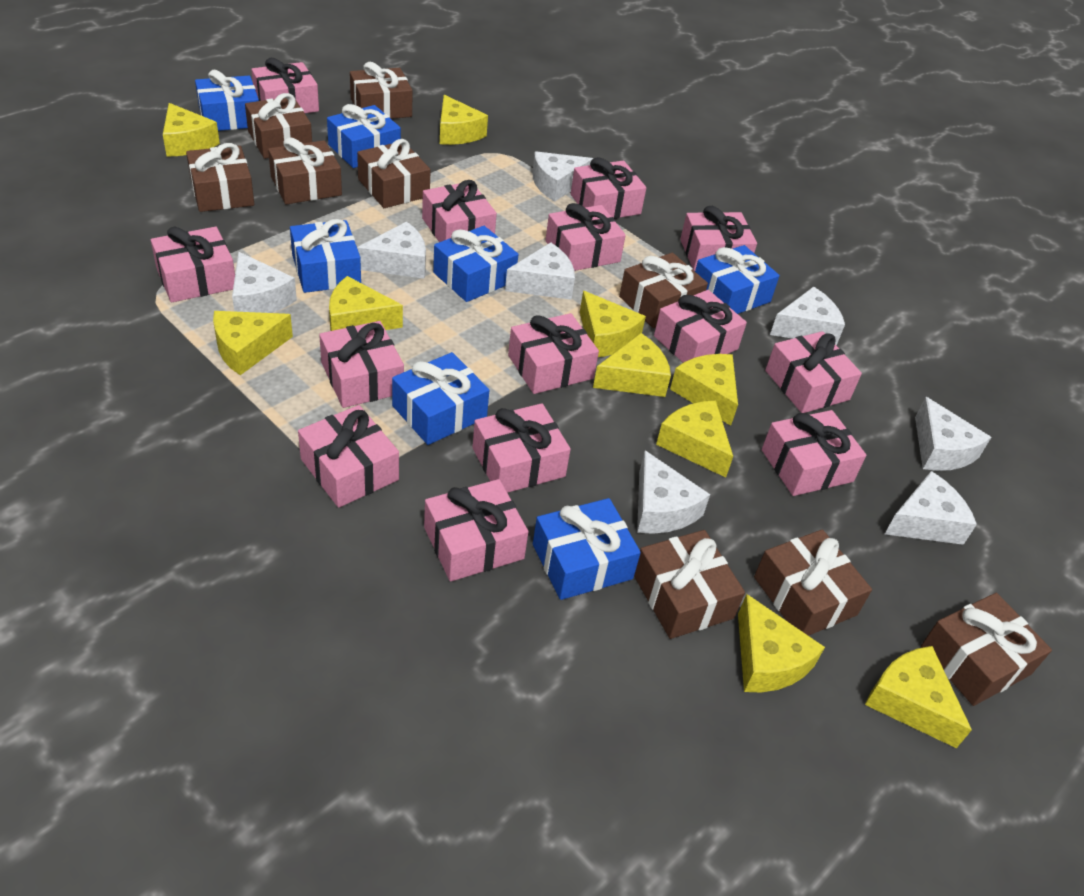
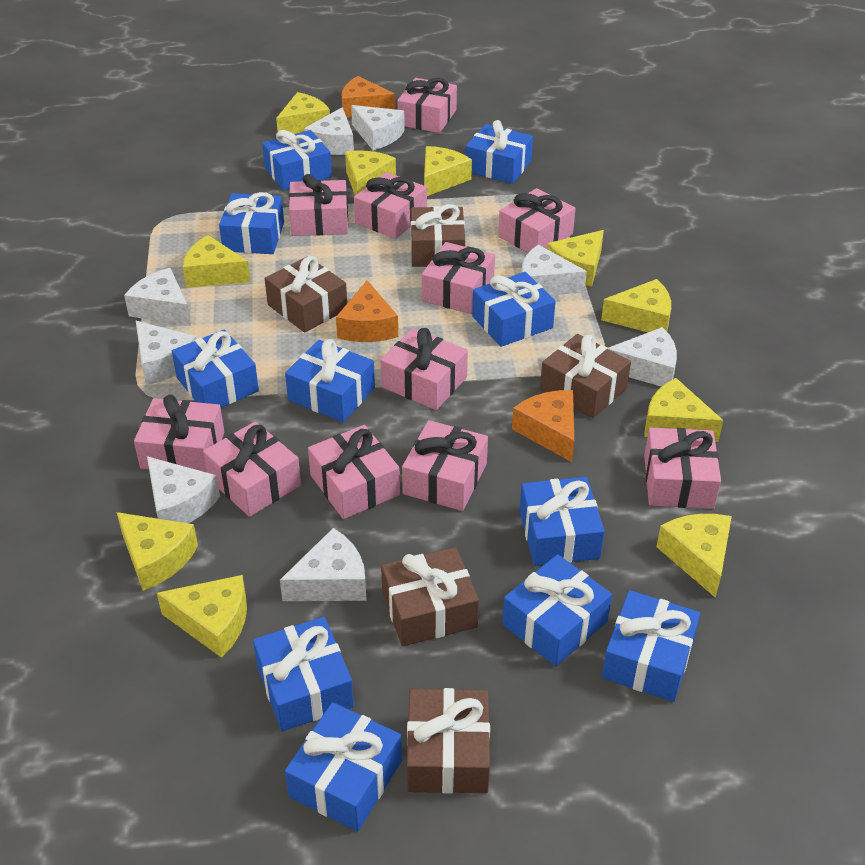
blue gift: [195,70,259,131] [290,219,361,293] [327,104,401,168] [392,352,489,445] [433,226,518,302] [533,498,641,600] [695,245,780,314] = 7 -> [172,330,259,407] [219,192,284,254] [253,617,354,731] [262,130,332,191] [285,339,375,422] [285,702,402,831] [465,120,533,184] [472,272,556,347] [502,554,612,666] [519,477,605,566] [602,590,700,702] = 11
brown gift: [186,143,254,212] [245,93,312,159] [268,137,342,204] [350,62,413,119] [357,139,431,208] [619,253,708,328] [634,530,745,639] [754,529,872,636] [921,593,1052,706] = 9 -> [265,256,347,333] [381,547,479,646] [407,688,490,794] [411,204,465,267] [540,334,631,418] = 5
orange cheese: none = 0 -> [336,280,398,342] [341,76,395,117] [512,390,574,462] = 3
pink gift: [151,226,235,303] [251,58,319,113] [298,405,399,508] [319,321,404,408] [422,180,497,242] [424,479,528,582] [472,403,571,493] [508,313,599,394] [545,203,626,271] [571,157,646,219] [654,290,747,363] [680,206,757,271] [762,410,867,496] [765,331,862,413] = 14 -> [134,394,224,472] [203,421,301,517] [289,174,348,236] [308,425,400,519] [354,172,427,239] [380,328,468,410] [397,78,457,133] [402,420,488,511] [422,242,495,314] [498,188,576,253] [644,428,721,509] = 11

